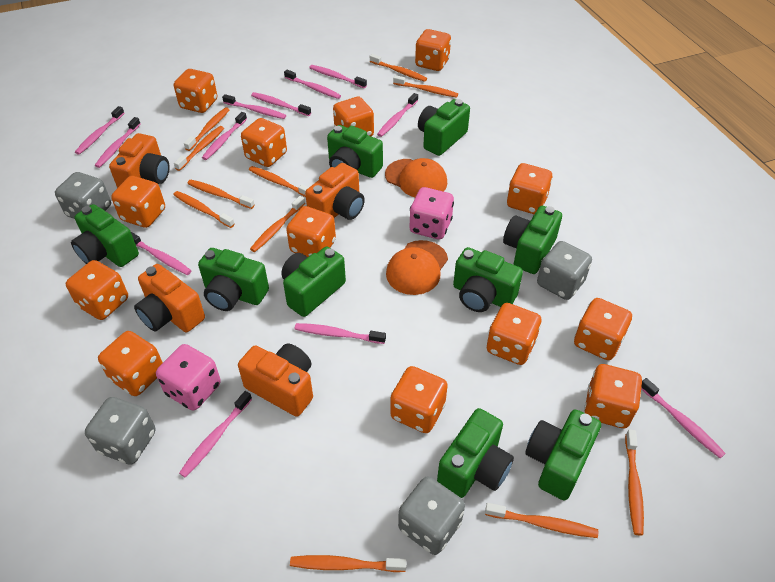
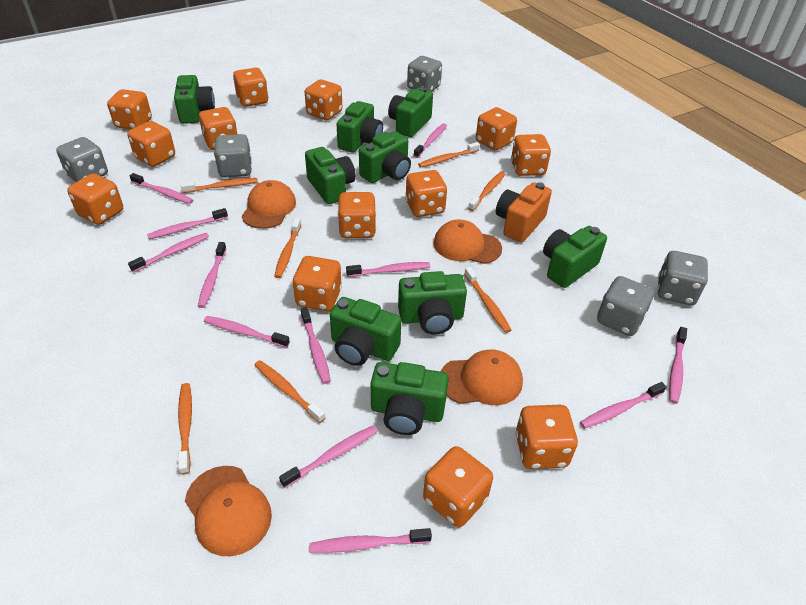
grey dice: [55,172,111,219] [85,397,156,465] [398,477,465,555] [537,241,592,300] = 4 -> [56,137,108,182] [214,134,252,178] [407,56,442,92] [597,276,654,336] [657,251,708,305] = 5
orange camera: [109,133,170,188] [134,264,205,332] [238,344,313,417] [305,163,365,220] = 4 -> [496,182,552,243] = 1
orange cap: [385,158,447,197] [386,240,448,295] = 2 -> [185,466,272,556] [242,180,296,229] [433,220,502,264] [441,350,523,405] = 4
orange toothbrush: [173,191,235,228] [174,126,224,171] [184,107,230,151] [187,180,255,209] [249,166,309,197] [250,196,305,252] [290,555,407,572] [370,54,427,82] [393,75,458,98] [485,503,598,538] [625,429,644,536] = 11 -> [178,383,192,475] [181,178,258,193] [255,360,325,423] [274,218,301,278] [418,142,480,167] [464,267,511,333] [468,171,505,211] = 7
pink dice: [156,344,221,410] [410,187,454,239] = 2 -> none = 0

